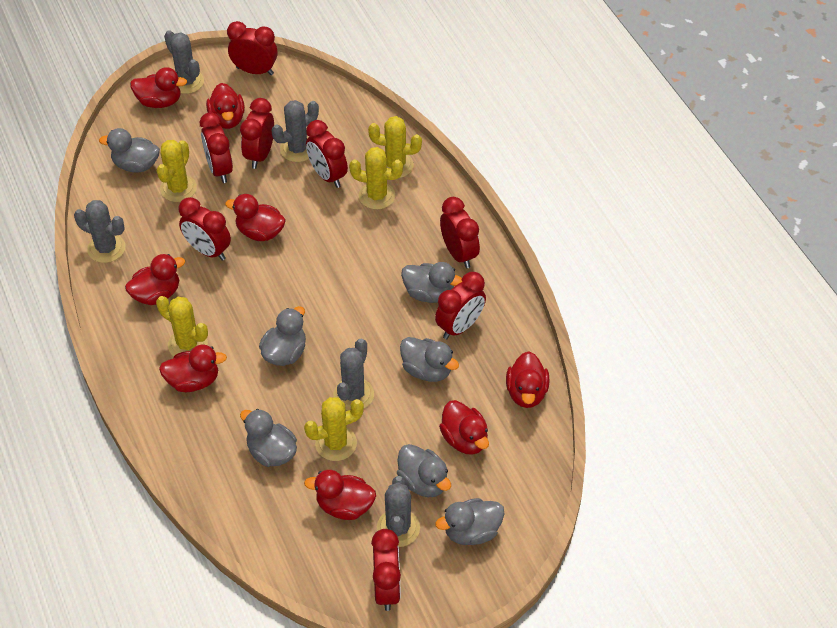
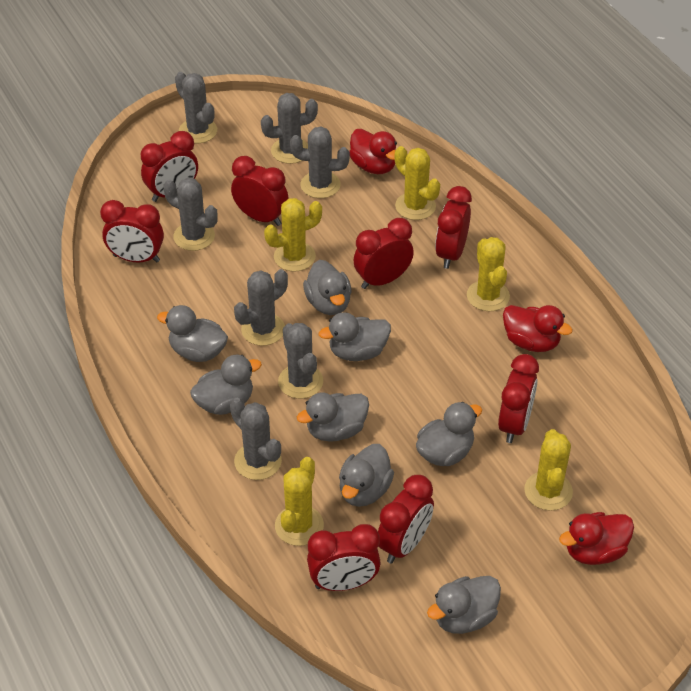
grey cactus: [74,200,126,263] [164,30,204,94] [272,100,319,162] [334,339,374,411] [377,476,420,547] = 5 -> [163,178,218,251] [175,72,217,143] [230,398,282,480] [234,269,288,346] [261,93,318,164] [278,323,323,399] [290,127,350,198] = 7
grey duck: [99,128,160,173] [240,409,297,467] [259,306,306,366] [397,444,451,497] [400,337,459,382] [401,262,462,303] [435,498,504,545] = 7 -> [157,305,228,362] [190,355,262,415] [297,393,369,442] [303,260,352,315] [319,312,391,361] [339,444,394,507] [416,402,482,466] [427,576,501,634] = 8
red duck: [125,254,185,305] [130,67,187,108] [159,345,227,392] [206,83,245,129] [225,194,286,241] [304,470,376,520] [439,400,489,455] [506,352,550,408] = 8 -> [349,129,397,174] [503,305,573,352] [559,512,634,565] = 3

